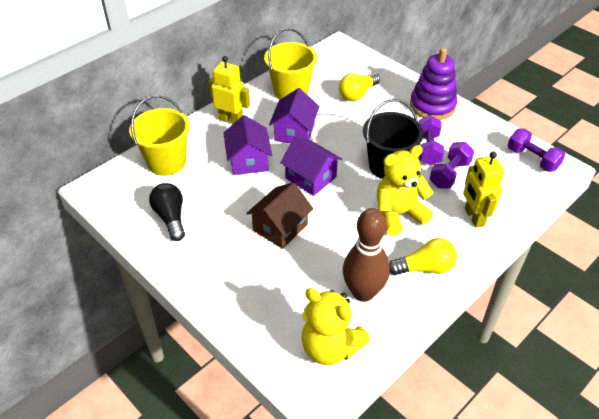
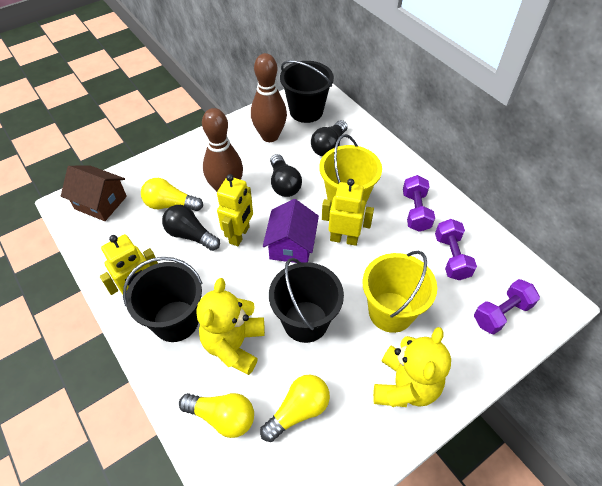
black bucket: [363,99,423,179] = 1 -> [123,257,203,342] [269,258,344,343] [280,60,334,123] = 3
black light bulb: [149,183,185,241] = 1 -> [162,205,220,251] [270,154,302,197] [311,120,347,156] = 3
brown bowling pin: [343,208,390,302] = 1 -> [202,108,243,192] [251,53,287,142] = 2
purple house: [223,115,272,175] [269,88,319,143] [280,136,342,196] = 3 -> [263,199,319,263] = 1
purple stacking toy: [410,48,458,120] = 1 -> none = 0
yellow light bulb: [339,73,380,101] [389,238,457,275] = 2 -> [141,178,203,211] [179,393,254,438] [260,375,330,442] = 3
yellow robot: [209,56,250,124] [463,152,505,228] = 2 -> [100,234,158,295] [217,174,253,246] [322,179,374,246] = 3

